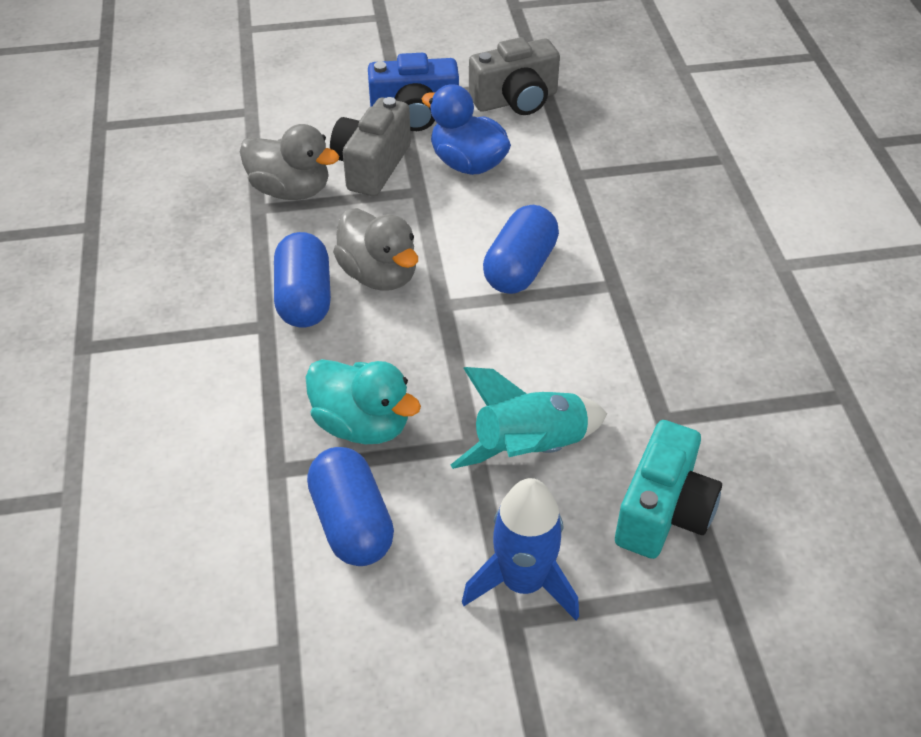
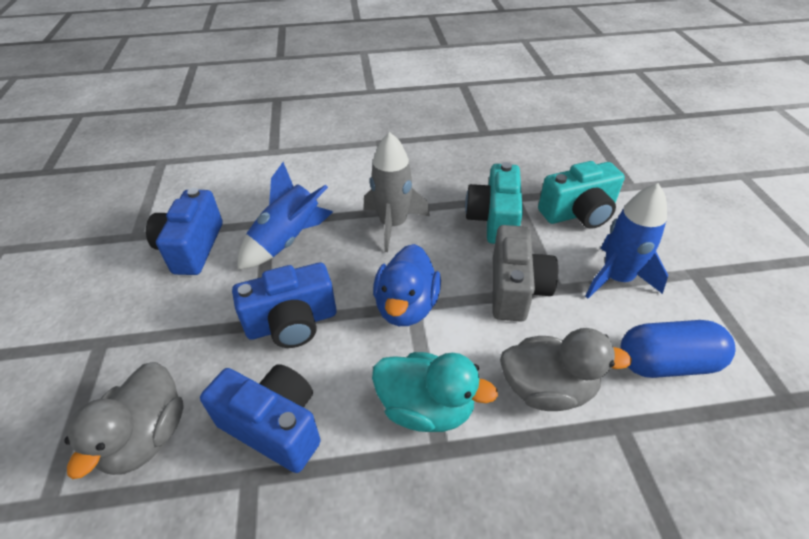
blue camera: [368,53,459,131] = 1 -> [146,188,223,275] [200,364,321,473] [232,262,336,348] = 3
blue capsule: [274,232,331,328] [307,447,394,566] [483,205,559,294] = 3 -> [620,320,736,378] = 1
blue rocket: [462,478,579,620] = 1 -> [237,162,333,270] [585,183,668,298] = 2
grey camera: [330,97,411,196] [469,37,560,115] = 2 -> [493,225,558,322] = 1
grey rocket: none = 0 -> [363,132,430,252] = 1
turquoise camera: [615,420,722,559] = 1 -> [465,162,523,244] [538,161,625,229] = 2
turquoise rocket: [451,367,607,469] = 1 -> none = 0

